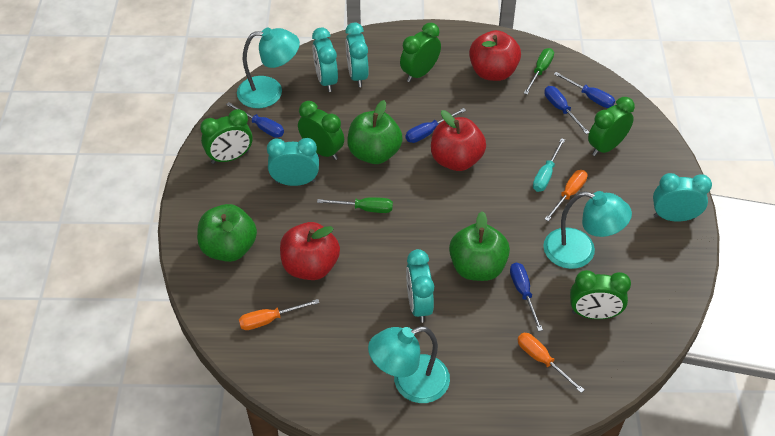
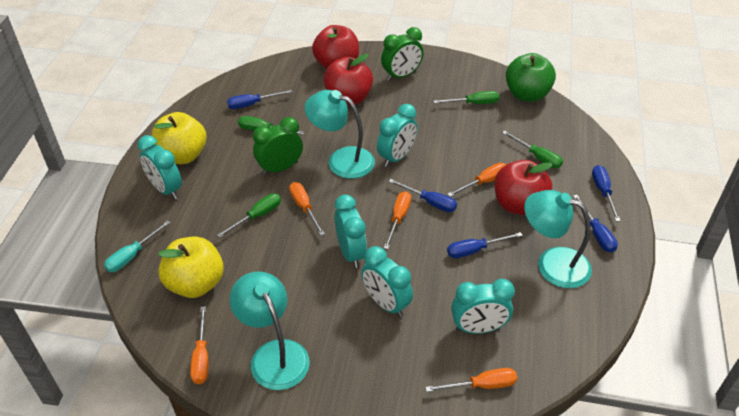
green apple: [197,204,257,262] [347,100,403,164] [449,211,510,281] = 3 -> [506,53,556,102] = 1
green clock: [200,109,253,164] [298,101,344,160] [400,23,441,82] [570,270,631,319] [588,97,635,156] = 5 -> [253,117,303,175] [381,27,423,81] = 2
green screwdriver: [317,197,393,213] [524,48,554,95] = 2 -> [217,193,281,238] [238,116,304,135] [434,91,499,104] [502,131,563,168] = 4
orange screwdriver: [239,299,319,330] [517,333,584,393] [544,170,588,221] = 3 -> [190,306,208,384] [289,182,325,236] [384,191,411,249] [425,368,517,392] [447,163,507,197] = 5
yellow apple: none = 0 -> [152,112,207,164] [158,236,224,298] = 2

